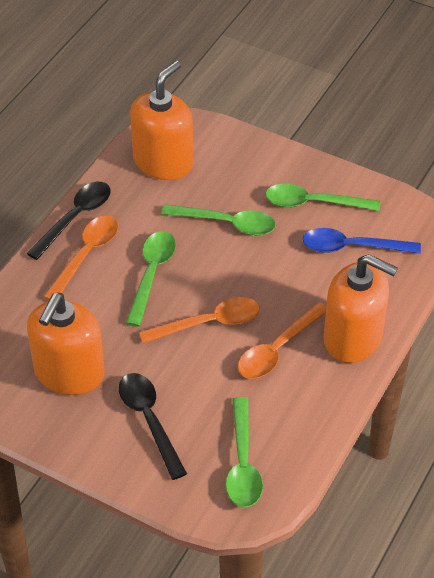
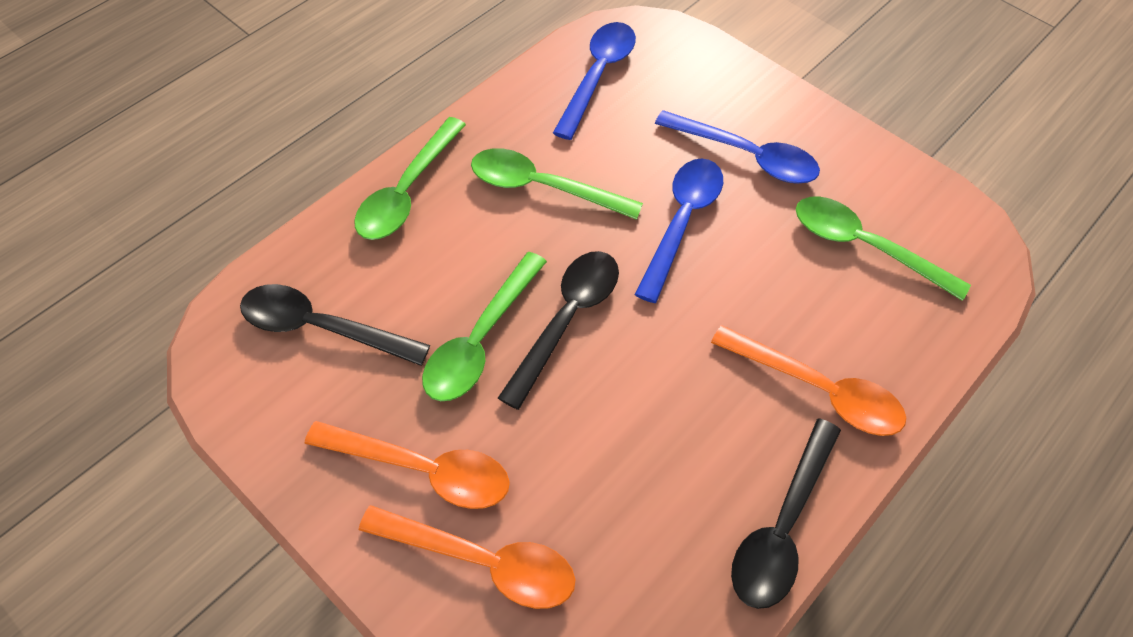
black spoon: [26,182,111,260] [119,373,187,480] = 2 -> [240,284,430,366] [498,251,619,410] [731,419,841,609] = 3
blue spoon: [303,228,421,254] = 1 -> [553,22,636,140] [635,158,723,303] [655,110,820,184] = 3
orange soap dispenser: [27,293,105,395] [130,61,194,180] [323,254,398,363] = 3 -> none = 0

